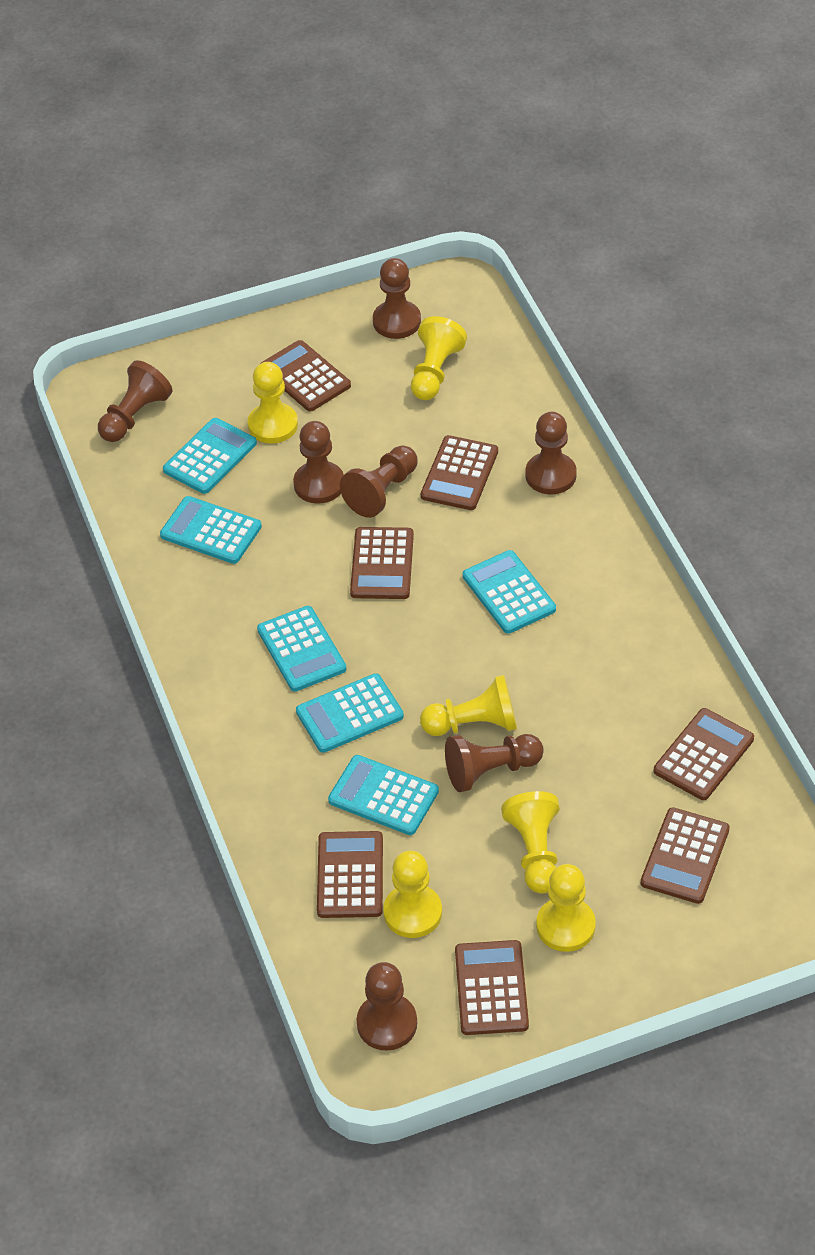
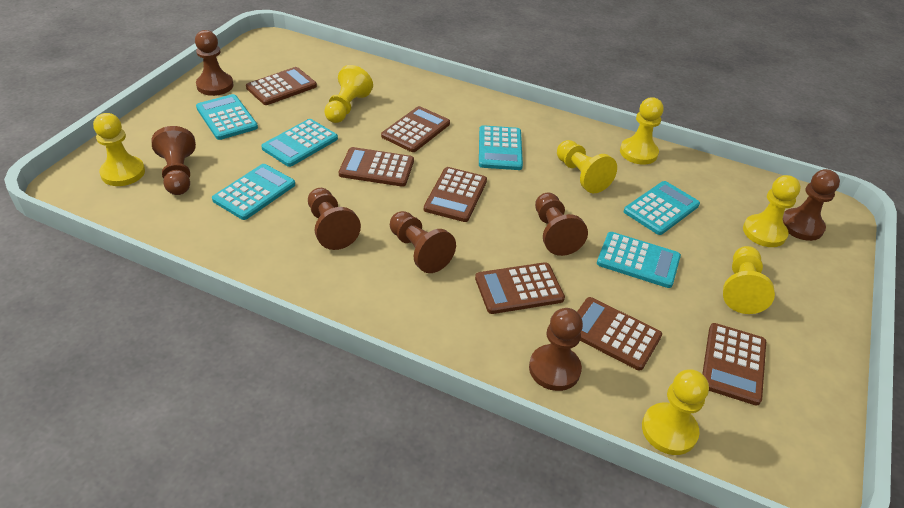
yellow pawn: [248,362,298,443] [383,851,442,938] [411,316,467,400] [420,675,517,736] [501,791,560,894] [536,864,596,952] = 6 -> [93,113,145,186] [324,65,373,123] [557,140,617,193] [620,97,663,165] [642,370,709,455] [723,246,775,314] [743,175,801,247] = 7

